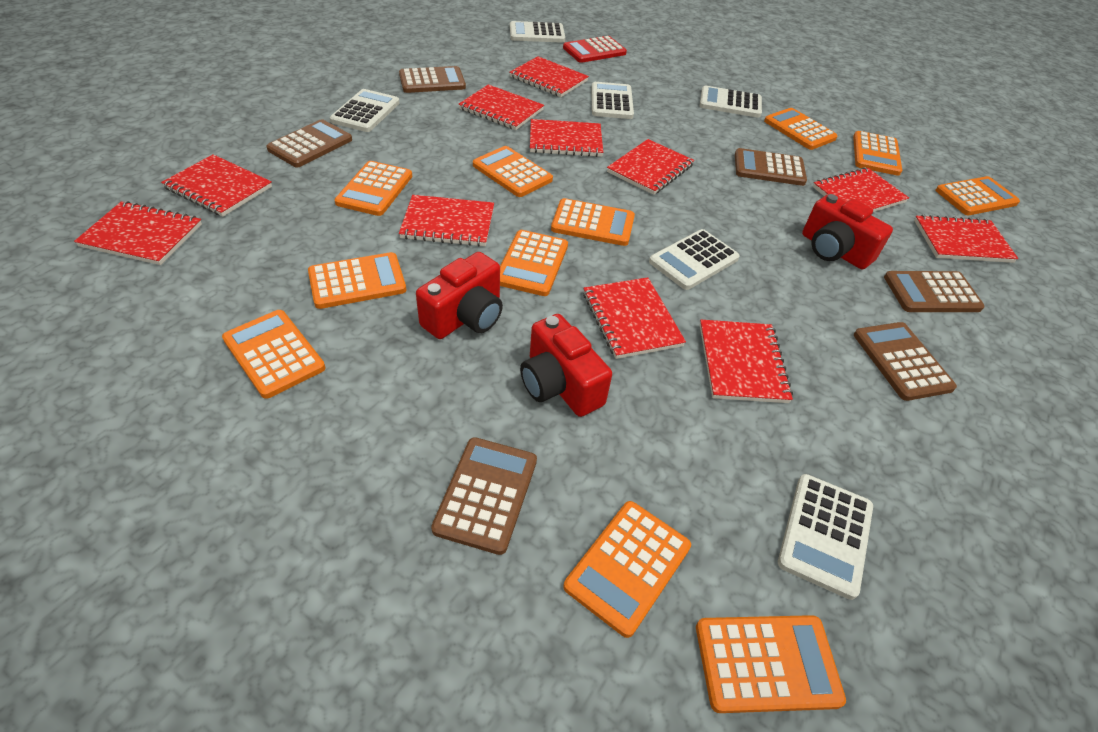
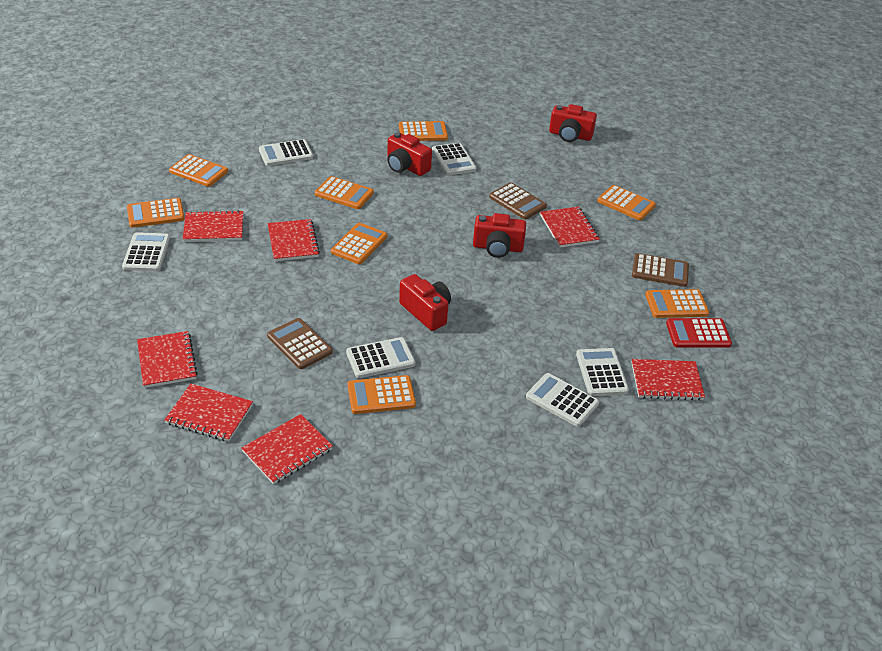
brown calculator: [266,119,352,168] [399,66,466,93] [431,437,537,555] [735,148,807,186] [854,322,957,401] [884,271,985,312] = 6 -> [267,318,333,369] [489,183,547,220] [632,253,689,287] = 3
orange calculator: [222,310,326,399] [308,252,406,309] [334,161,412,216] [473,146,553,197] [500,230,568,296] [551,198,635,246] [563,501,691,638] [696,615,846,713] [764,108,838,150] [853,131,902,175] [935,176,1020,215] = 11 -> [127,198,185,228] [169,154,228,187] [315,176,374,209] [331,223,387,264] [348,375,416,414] [399,121,448,141] [597,185,656,220] [645,289,709,318] = 8
red camera: [416,252,503,339] [520,314,612,417] [802,194,893,269] = 3 -> [387,132,432,176] [399,274,451,331] [473,213,526,258] [549,104,597,142] = 4
red notebook: [74,201,202,265] [161,154,272,217] [399,195,494,247] [458,84,544,130] [509,56,589,97] [530,119,603,157] [583,277,686,359] [607,139,694,195] [700,320,793,403] [813,167,909,212] [914,215,1018,263] = 11 -> [137,331,198,388] [164,384,253,442] [183,210,243,242] [242,414,333,484] [267,219,320,261] [540,207,600,248] [631,359,705,401] = 7

